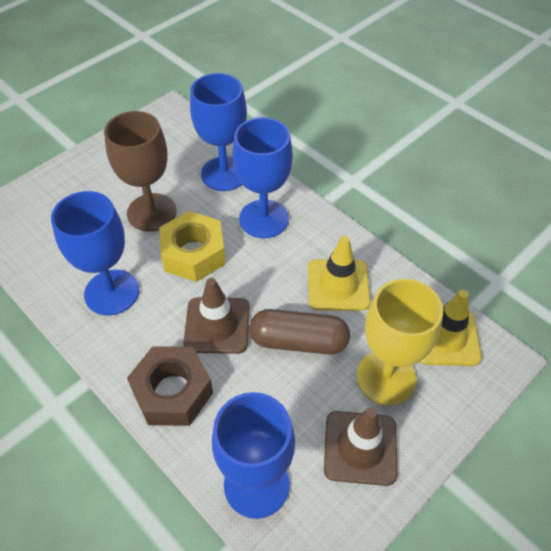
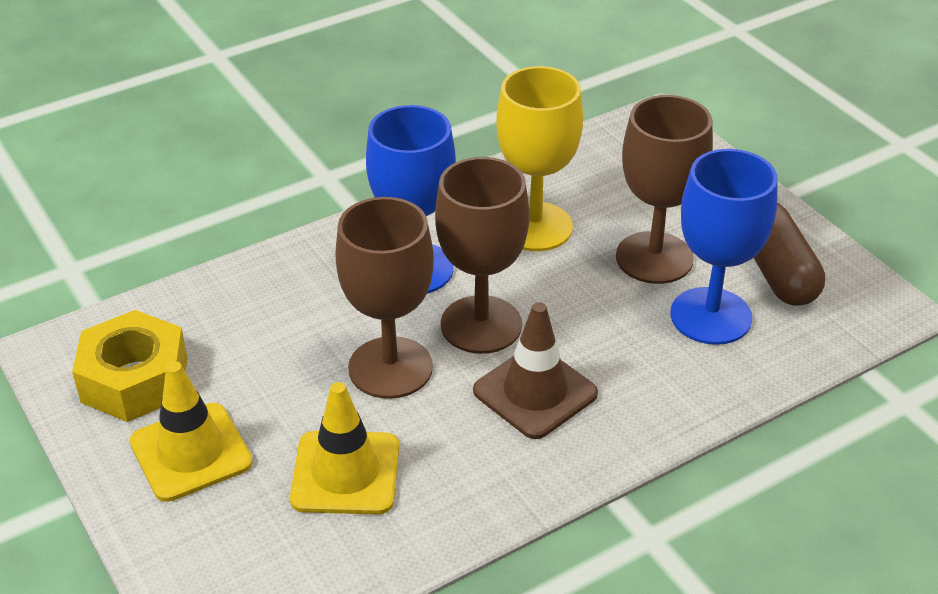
blue goblet: [51,191,139,315] [190,73,247,191] [212,392,295,519] [233,117,293,238] = 4 -> [366,105,456,294] [671,149,778,345] = 2
brown goblet: [104,111,177,231] = 1 -> [335,197,434,399] [435,157,530,354] [616,95,713,284] = 3
brown nut: [127,346,213,426] = 1 -> none = 0
brown traffic cone: [183,278,250,354] [324,407,397,486] = 2 -> [473,302,598,439] = 1

